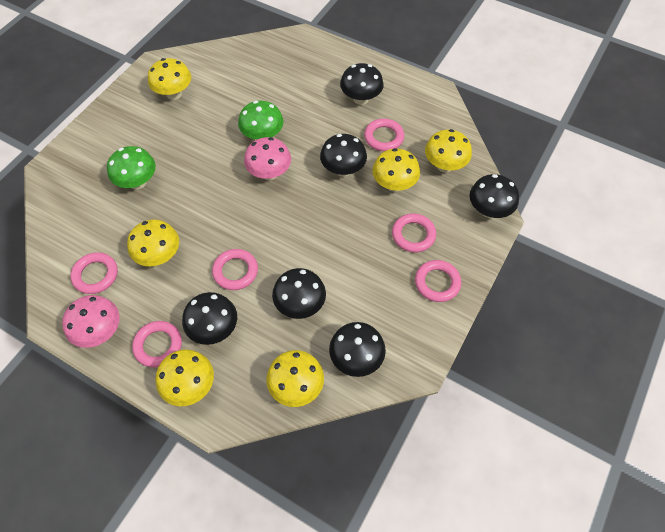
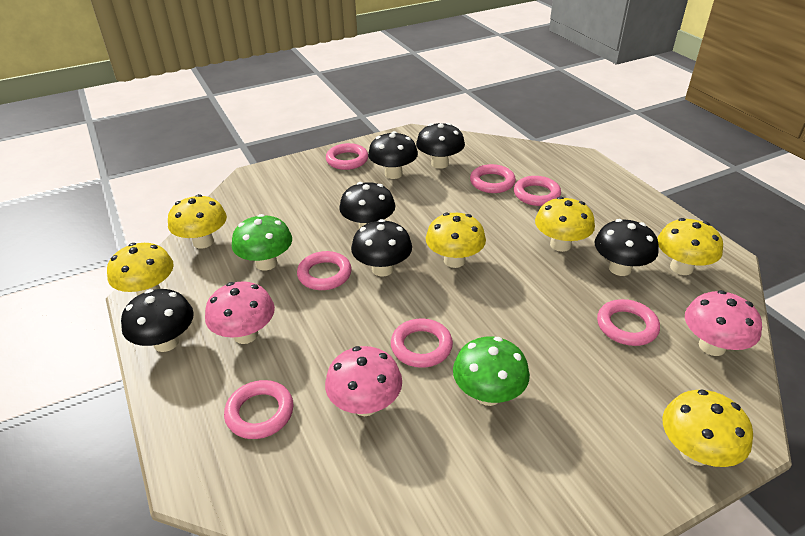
pink mushroom: [62,295,120,348] [244,137,291,180] = 2 -> [205,281,275,344] [325,346,402,416] [685,290,762,356] = 3
pink ring: [70,252,118,294] [132,321,182,368] [212,249,258,290] [364,119,404,151] [392,213,436,252] [415,260,461,302] = 6 -> [224,380,294,439] [297,251,352,290] [326,143,368,170] [391,319,453,368] [470,164,516,193] [514,176,561,206] [597,299,660,346] = 7

